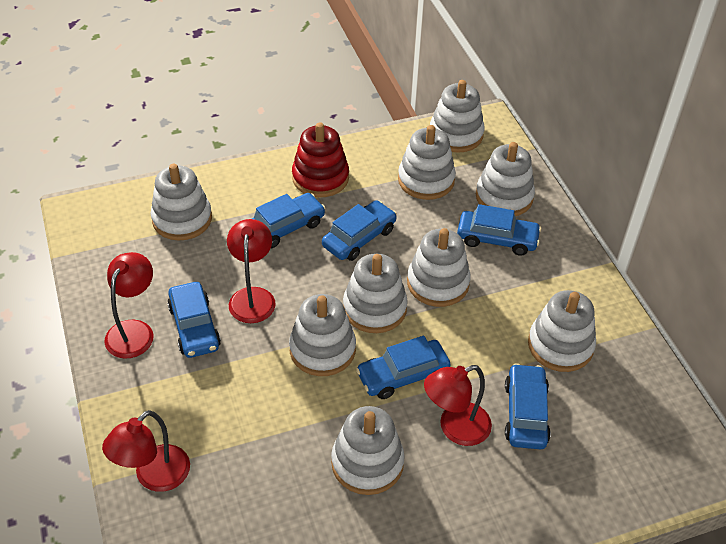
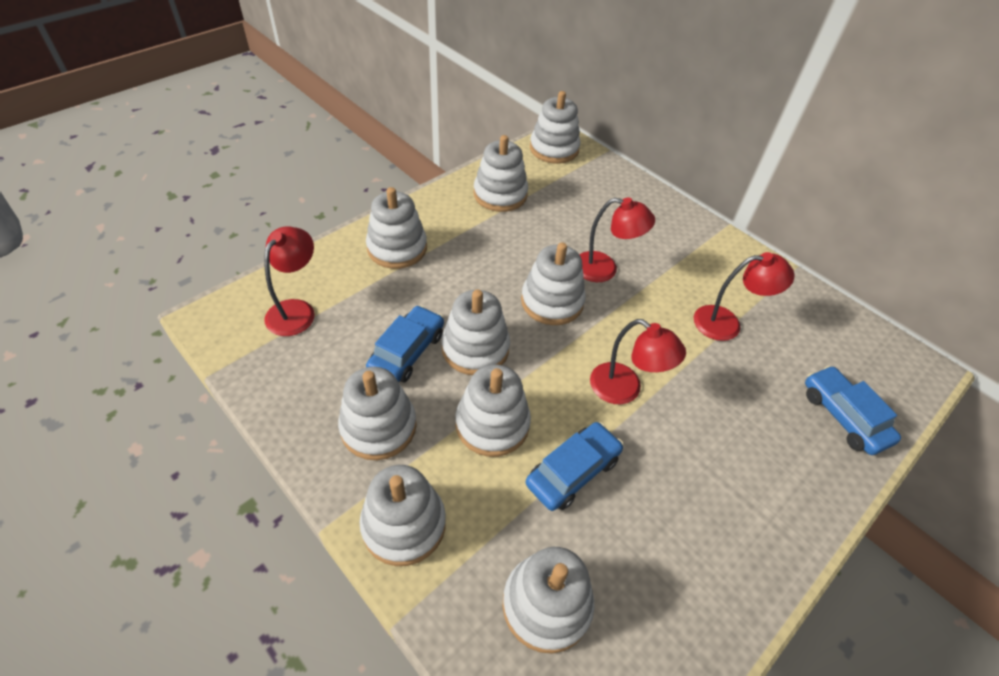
blue car: [167,282,221,358] [252,193,326,248] [322,200,397,261] [356,336,451,399] [457,204,542,256] [505,363,551,450] = 6 -> [366,305,444,382] [526,422,623,511] [805,366,901,455] = 3
red stacking toy: [292,122,349,197] = 1 -> none = 0

